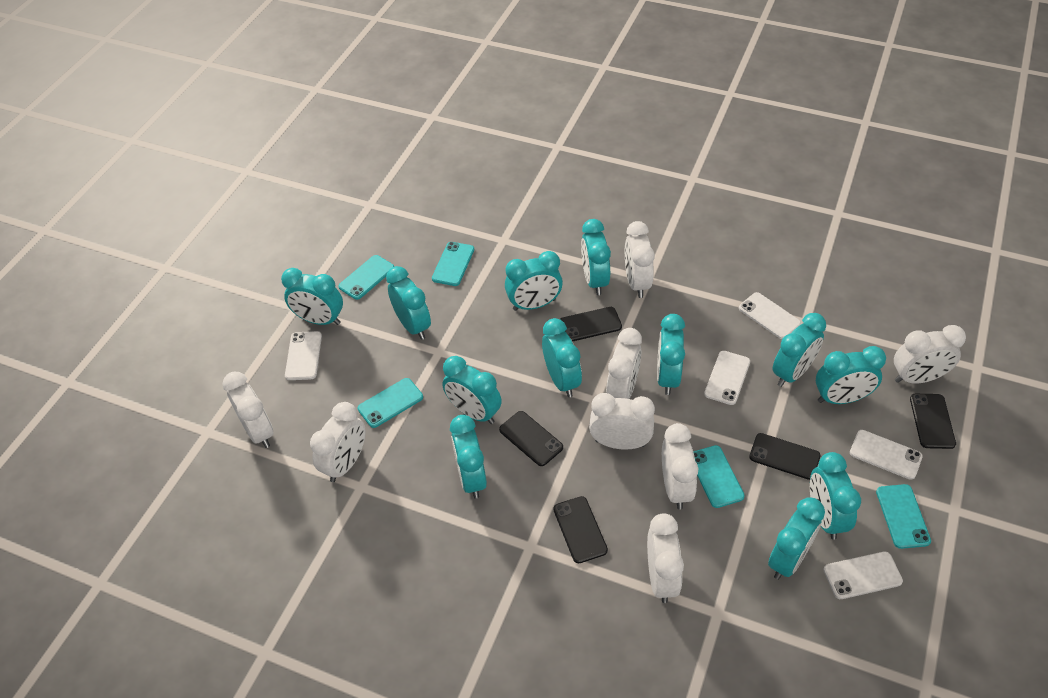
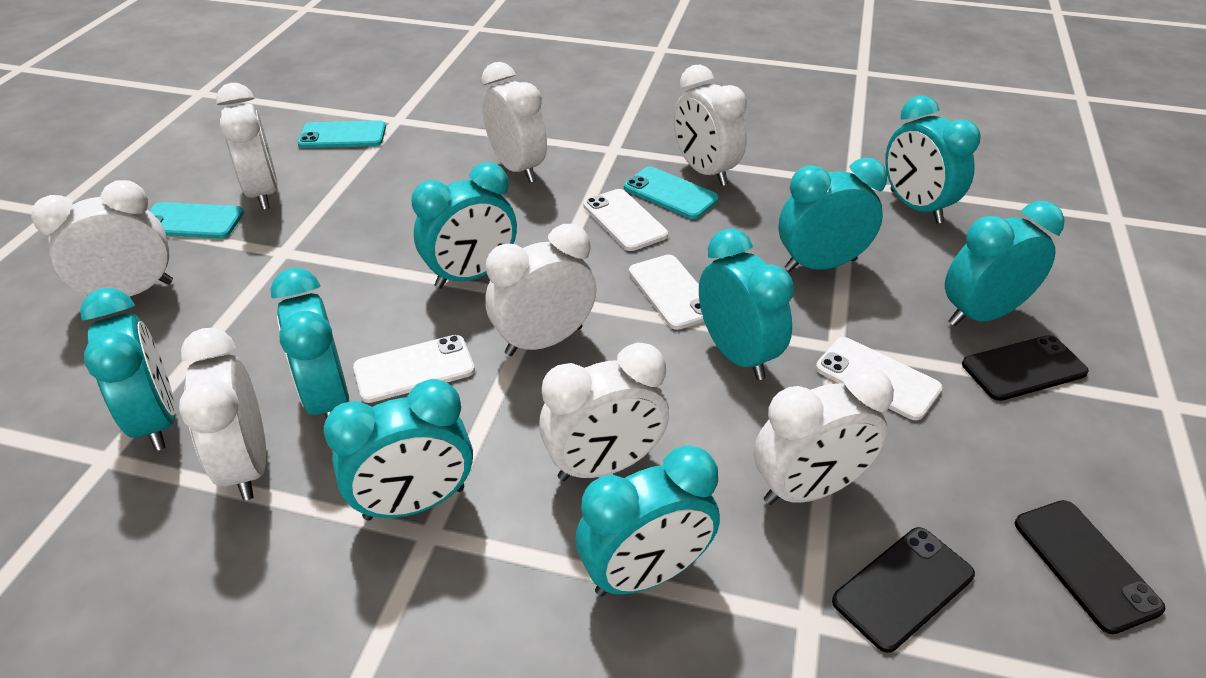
black phone: [499,411,563,466] [553,496,608,564] [560,307,622,342] [749,433,820,480] [910,394,956,449] = 5 -> [832,527,975,653] [962,335,1089,401] [1015,500,1165,634] = 3
turquoise clock: [281,268,343,325] [386,266,431,340] [442,356,502,424] [450,415,487,499] [505,251,563,311] [542,318,582,397] [581,219,611,295] [657,314,685,395] [768,497,825,580] [772,313,826,387] [810,452,861,540] [816,346,886,404] = 12 -> [80,288,175,451] [271,268,349,418] [324,379,473,520] [411,162,517,288] [576,445,720,596] [699,228,794,380] [779,158,887,272] [885,96,980,223] [945,201,1065,326] = 9
turquoise phone: [338,255,394,300] [357,378,423,428] [432,242,474,286] [693,445,745,508] [876,484,931,549] = 5 -> [150,202,244,238] [298,120,386,148] [624,167,719,219] = 3
white phone: [285,331,322,380] [704,351,750,405] [739,292,801,339] [823,551,903,599] [850,430,923,480] = 5 -> [353,335,475,403] [583,189,668,251] [629,254,704,330] [816,337,943,420] = 4

